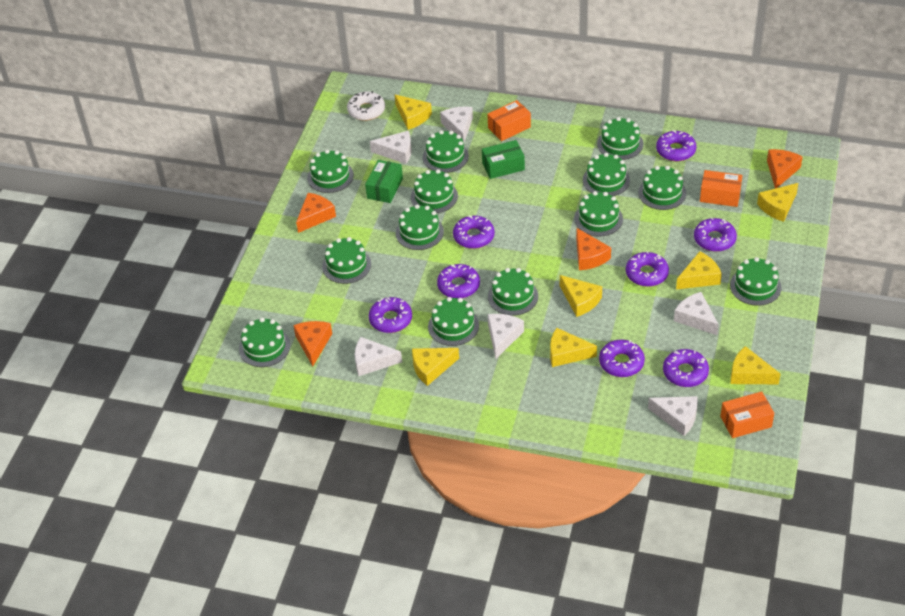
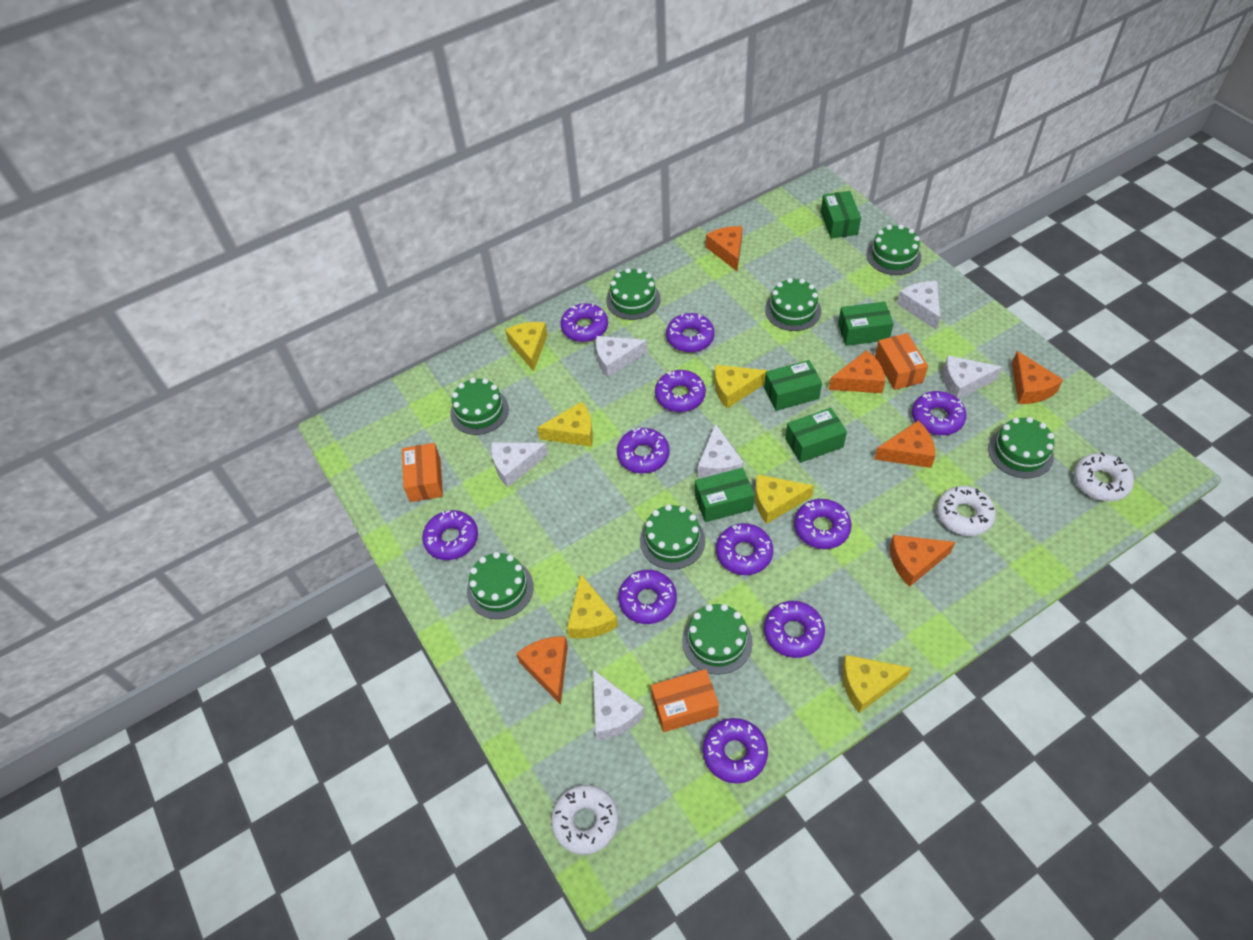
green box: [365,160,403,203] [482,140,525,179] = 2 -> [695,468,754,522] [764,360,822,411] [785,408,847,463] [821,191,861,238] [838,302,894,346] = 5
green cake: [239,318,290,367] [307,150,354,193] [322,237,371,284] [396,204,444,250] [411,169,458,213] [423,130,469,173] [428,297,479,346] [488,268,538,316] [574,191,623,236] [583,153,630,196] [597,117,643,160] [638,166,686,210] [730,257,781,306] = 13 -> [450,378,509,435] [467,552,534,619] [606,268,661,320] [640,504,705,570] [682,604,753,675] [765,278,821,331] [867,224,921,275] [988,417,1054,478] = 8
orange cheese: [293,321,332,366] [296,193,336,233] [576,228,611,270] [767,149,803,189] = 4 -> [516,636,568,705] [706,226,743,271] [829,350,885,393] [874,420,935,468] [890,535,955,587] [1012,351,1063,404] = 6
purple donut: [369,297,412,333] [437,264,480,298] [453,216,495,249] [599,340,645,377] [626,251,669,287] [656,130,696,161] [663,349,709,387] [694,217,737,252] = 8 -> [422,510,478,560] [560,303,608,342] [617,428,670,474] [618,570,677,624] [655,370,706,412] [666,313,715,352] [703,718,768,784] [716,523,773,575] [764,601,825,658] [794,499,852,549] [912,391,967,435] = 11
white donut: [347,91,385,121] = 1 -> [551,785,618,855] [937,486,996,536] [1074,452,1134,502] = 3
yellow cheese: [394,94,432,130] [412,348,459,386] [550,328,597,367] [560,275,602,317] [676,251,722,289] [731,346,781,384] [757,183,798,222] = 7 -> [505,322,548,371] [537,402,593,447] [567,574,618,639] [715,365,768,408] [755,474,814,524] [842,655,912,713] = 6

